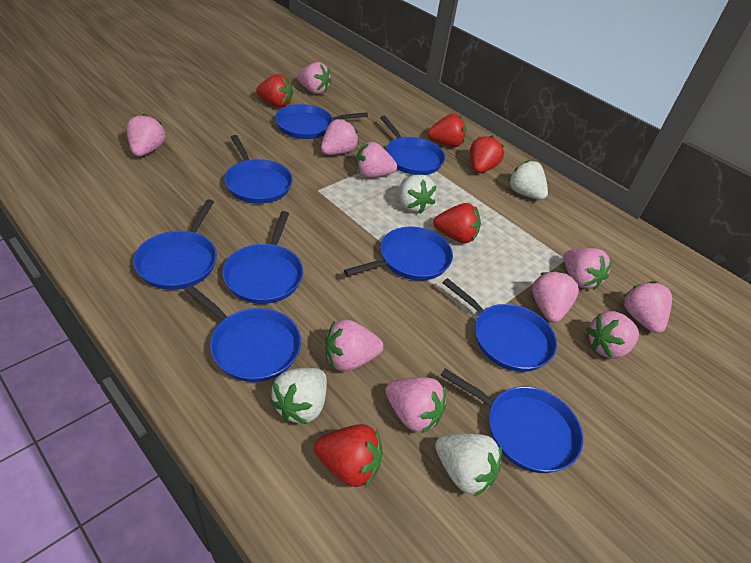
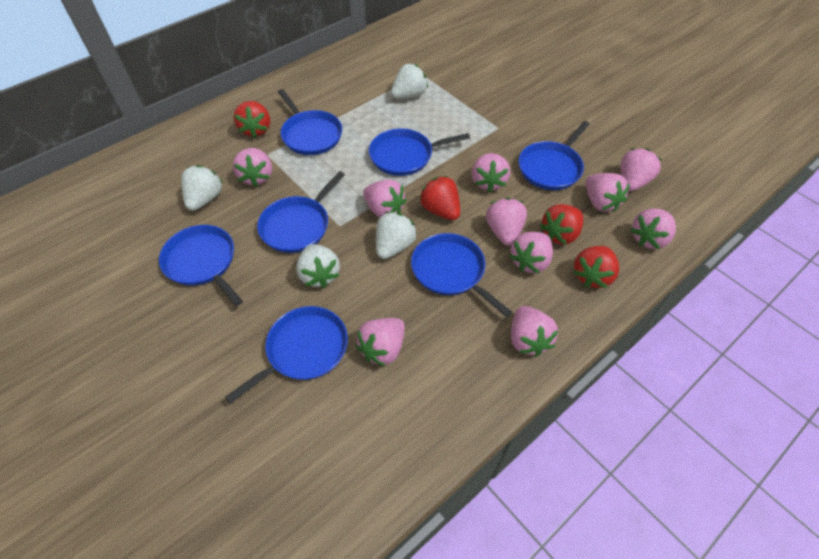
blue pan: [133,199,217,290] [185,285,301,382] [222,211,303,304] [224,135,293,204] [275,104,368,139] [344,227,453,281] [380,116,445,175] [440,368,583,473] [443,278,557,372] = 9 -> [159,225,243,306] [225,306,348,404] [257,171,345,253] [278,89,342,155] [369,128,470,176] [411,233,512,317] [519,121,589,190] = 7
red strawberry: [256,74,293,107] [314,424,382,488] [428,113,467,147] [433,203,481,243] [470,136,504,173] = 5 -> [234,101,270,138] [419,176,460,220] [540,204,583,245] [573,246,619,288] = 4

